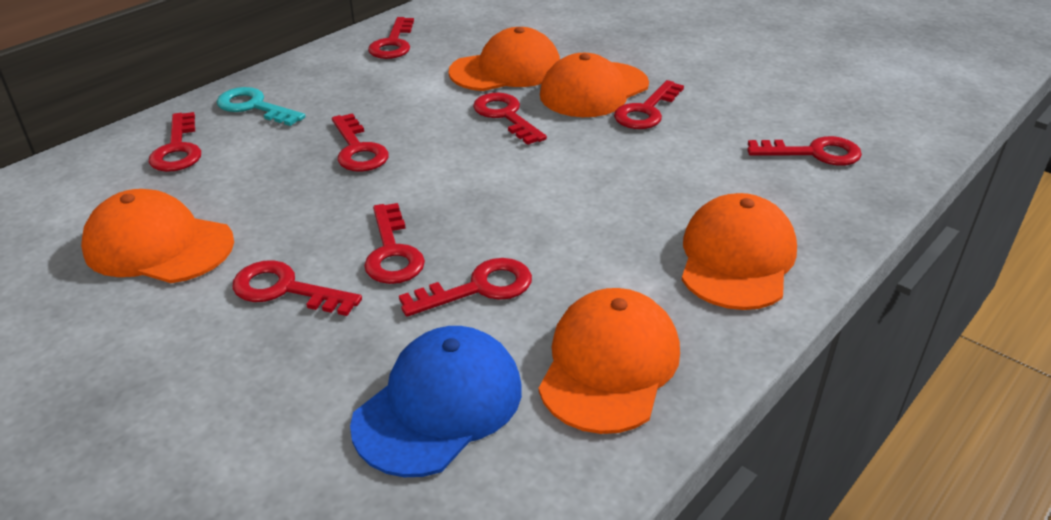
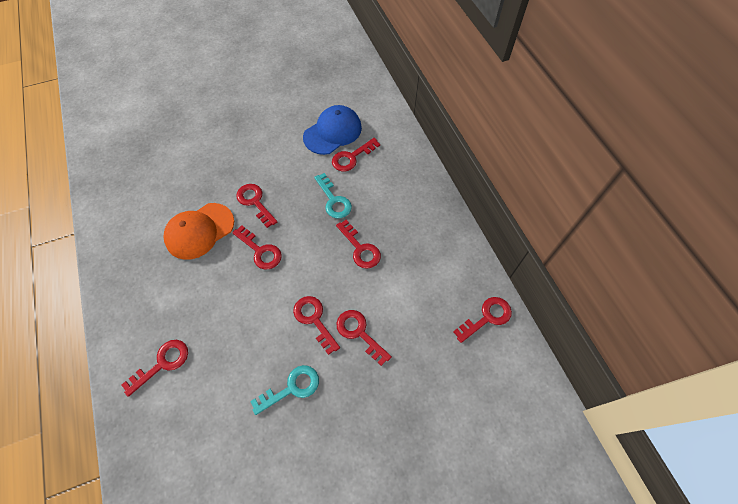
orange cap: [81,189,234,283] [449,27,560,91] [538,288,680,434] [540,53,649,117] [682,193,797,310] = 5 -> [164,203,234,260] = 1
red key: [148,112,201,172] [232,260,362,316] [332,113,389,172] [364,203,425,284] [368,17,414,59] [399,258,532,317] [473,93,547,145] [614,80,684,129] [747,136,862,166] = 9 -> [122,340,188,397] [232,225,282,269] [236,184,277,228] [293,296,340,355] [332,138,380,172] [336,220,381,269] [336,310,392,366] [453,297,512,343] = 8
turquoise key: [217,87,306,126] = 1 -> [250,365,319,415] [314,173,352,218] = 2

